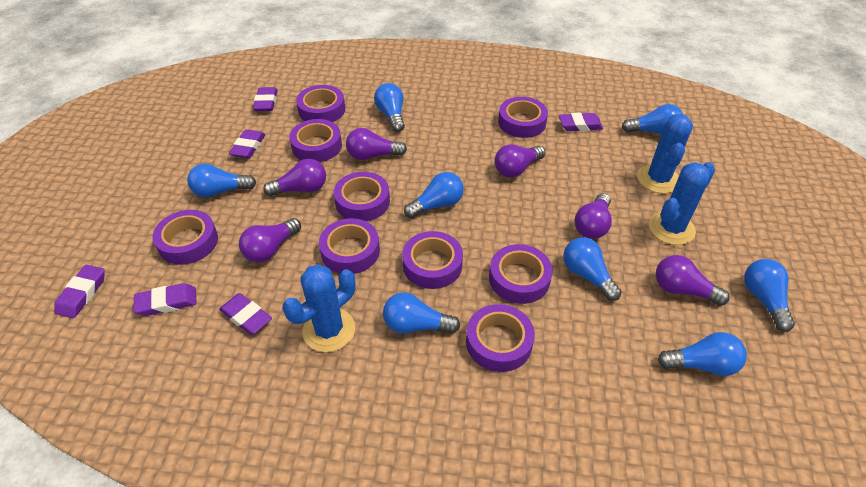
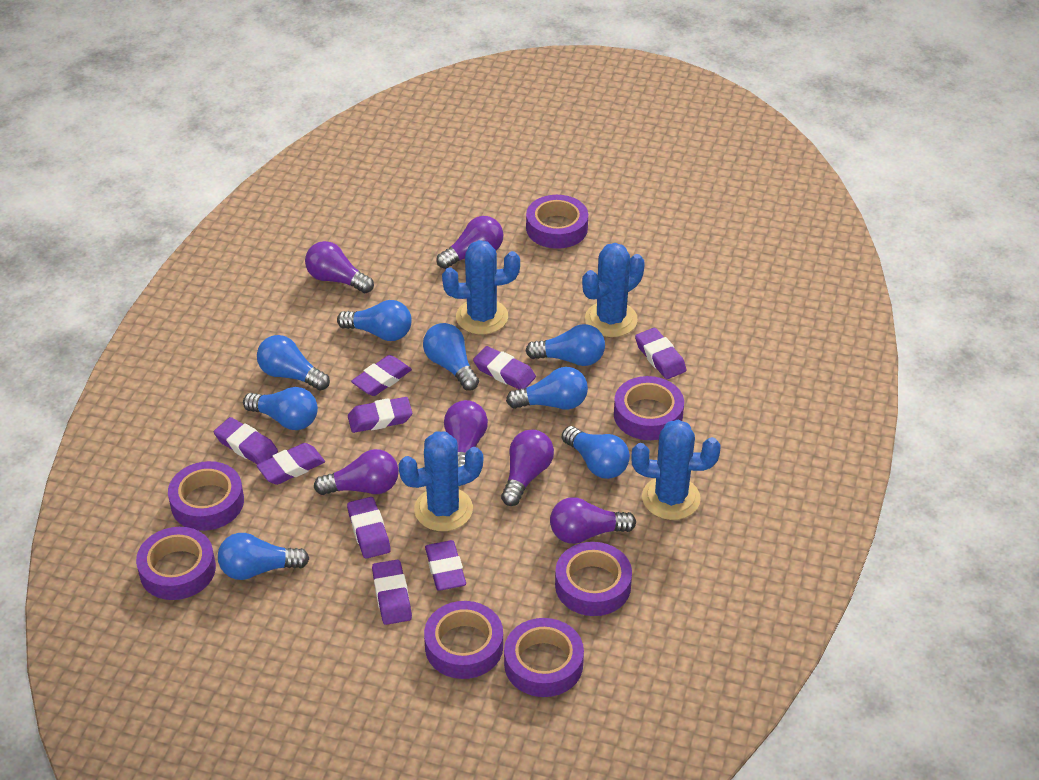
blue cactus: [283,264,356,352] [637,114,693,194] [649,162,715,245] = 3 -> [398,431,483,531] [442,240,520,334] [582,243,645,337] [631,420,720,520] = 4
purple eraser: [54,265,105,318] [133,283,197,316] [219,293,272,335] [229,130,266,158] [253,87,278,111] [559,112,603,131] = 6 -> [214,417,278,464] [256,443,325,485] [347,497,391,559] [348,397,412,433] [351,355,412,396] [372,560,412,625] [425,540,466,591] [473,346,536,390] [635,328,686,379] = 9
purple tape: [153,210,218,265] [289,119,342,162] [296,85,345,122] [319,218,380,274] [334,172,390,221] [402,231,463,289] [466,304,535,372] [489,244,553,304] [498,97,548,138] = 9 -> [136,527,216,600] [168,461,244,531] [424,601,503,679] [504,618,584,697] [526,195,588,249] [555,542,632,616] [614,376,684,440] = 7

